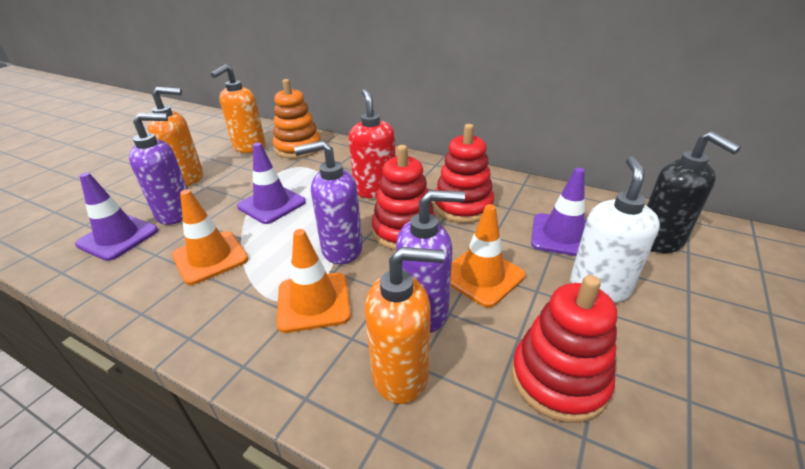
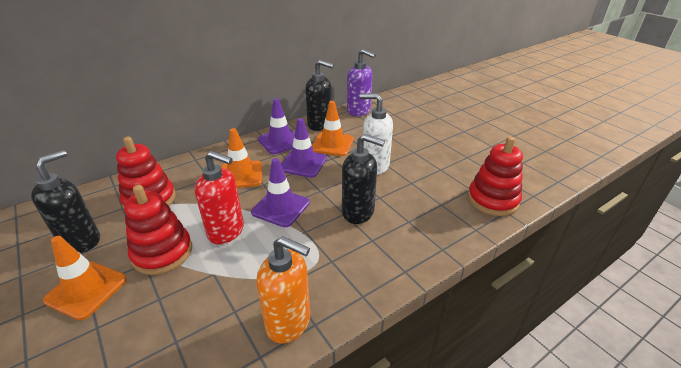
black soap dispenser: [647,131,741,253] = 1 -> [31,150,100,253] [305,60,334,131] [342,134,385,224] = 3
orange soap dispenser: [148,87,203,187] [211,64,266,153] [365,247,445,404] = 3 -> [256,236,310,344] = 1
orange stacking toy: [273,79,321,159] = 1 -> none = 0
purple soap dispenser: [129,113,188,225] [294,140,363,264] [396,190,465,333] = 3 -> [347,49,376,116] = 1

